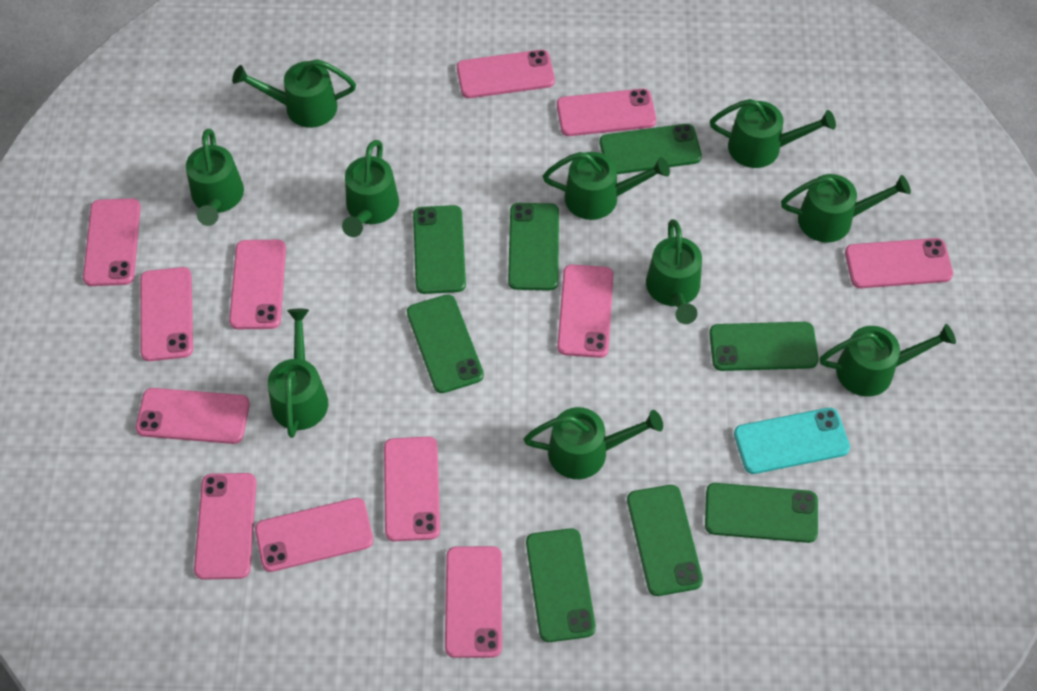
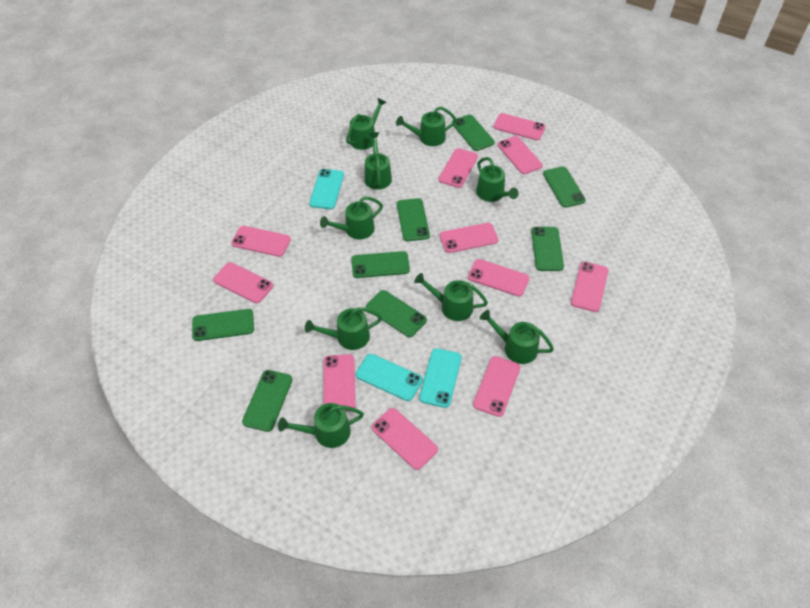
green watering can: [186,129,244,226] [232,59,356,128] [268,309,328,438] [342,140,399,237] [524,407,663,479] [543,152,670,220] [646,219,702,324] [710,99,836,168] [781,174,911,243] [820,324,956,397] = 10 -> [278,403,364,448] [305,307,382,350] [320,197,383,239] [346,98,387,150] [364,132,392,190] [396,106,457,146] [414,273,488,321] [476,157,519,202] [480,310,554,364] = 9
pink phone: [83,198,141,286] [136,388,250,444] [140,267,193,361] [194,473,257,580] [229,240,286,329] [255,498,373,572] [384,437,440,541] [445,546,502,658] [457,50,555,98] [557,89,656,136] [557,264,614,358] [845,238,953,288] = 12 -> [213,262,273,303] [231,226,291,257] [324,354,356,412] [372,408,438,470] [439,148,478,188] [440,223,498,253] [468,259,530,297] [473,356,520,417] [494,113,546,140] [498,136,543,174] [571,262,608,312] = 11
turquoise phone: [734,408,850,474] = 1 -> [309,169,344,209] [356,354,423,401] [419,348,462,408] = 3

